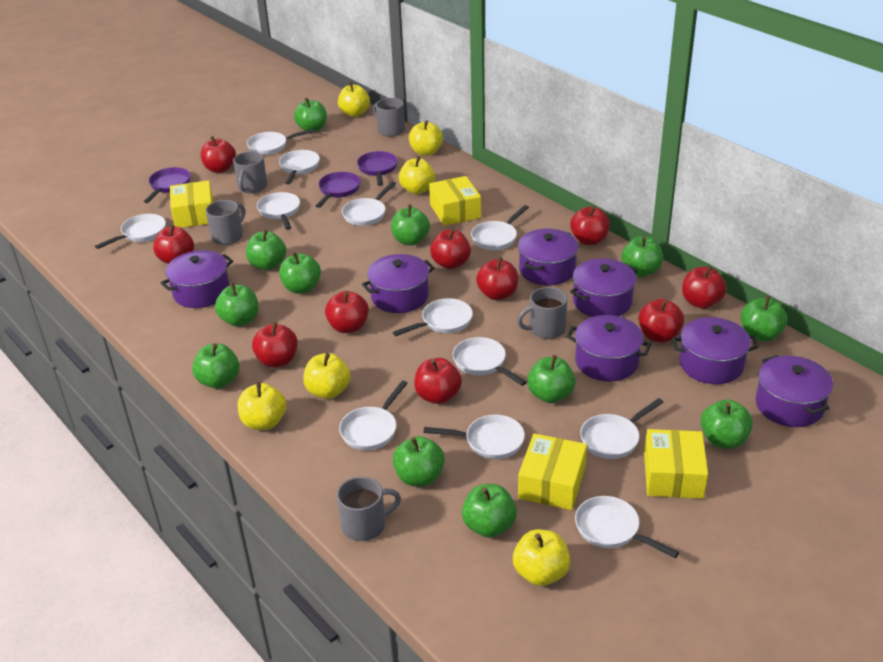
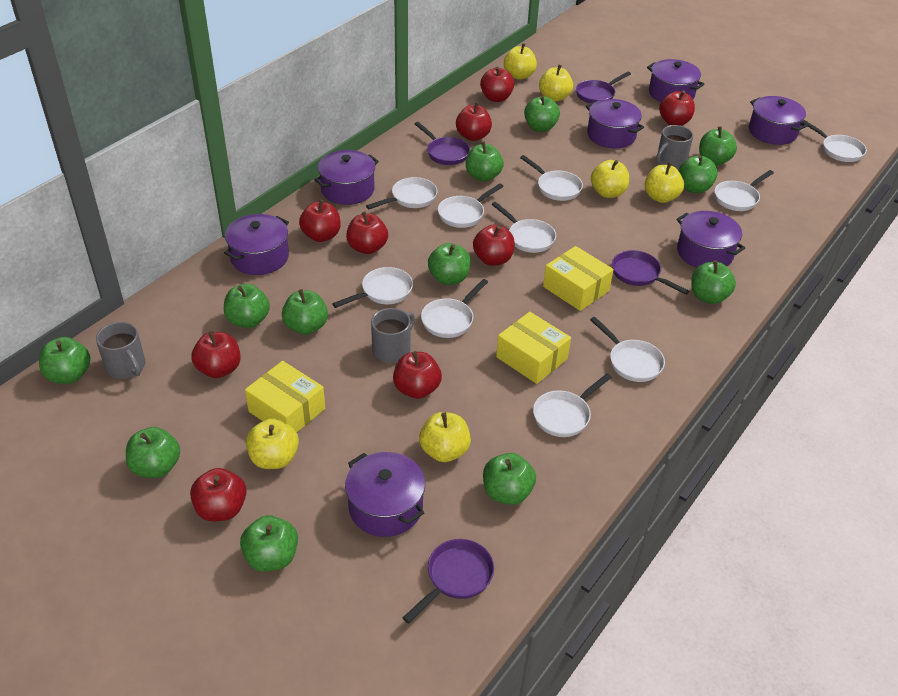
grey mug: [206,200,245,245] [233,151,267,193] [337,476,401,541] [373,98,405,137] [517,287,567,339] = 5 -> [96,322,145,379] [371,308,415,363] [656,125,693,169] = 3
purple pan: [144,167,191,203] [316,172,361,208] [357,151,398,186] = 3 -> [403,539,494,624] [415,122,470,165] [576,72,631,104] [612,250,690,295] = 4
red apple: [153,225,194,264] [201,136,236,173] [252,322,298,368] [325,291,369,333] [414,358,462,404] [430,228,471,269] [476,257,518,300] [570,206,610,245] [638,299,684,342] [682,266,726,309] = 10 -> [190,468,247,521] [191,331,241,378] [299,200,341,242] [346,211,388,254] [393,351,442,399] [456,102,492,141] [473,225,515,266] [480,66,515,102] [659,90,695,126] = 9
white pan: [95,214,166,249] [247,129,314,155] [257,192,300,230] [279,150,320,184] [339,380,408,450] [342,182,396,226] [393,298,473,336] [424,415,525,459] [452,337,527,386] [471,205,529,250] [575,496,679,558] [580,398,664,459] = 12 -> [332,267,413,308] [366,177,437,209] [421,279,488,338] [438,184,504,228] [491,202,556,253] [520,155,583,201] [533,373,612,437] [590,317,665,382] [714,170,774,211] [803,120,867,162] = 10
yellow box: [170,181,213,228] [429,176,481,226] [518,433,587,510] [644,429,708,499] = 4 -> [245,361,325,433] [496,312,571,384] [543,246,614,311] = 3

